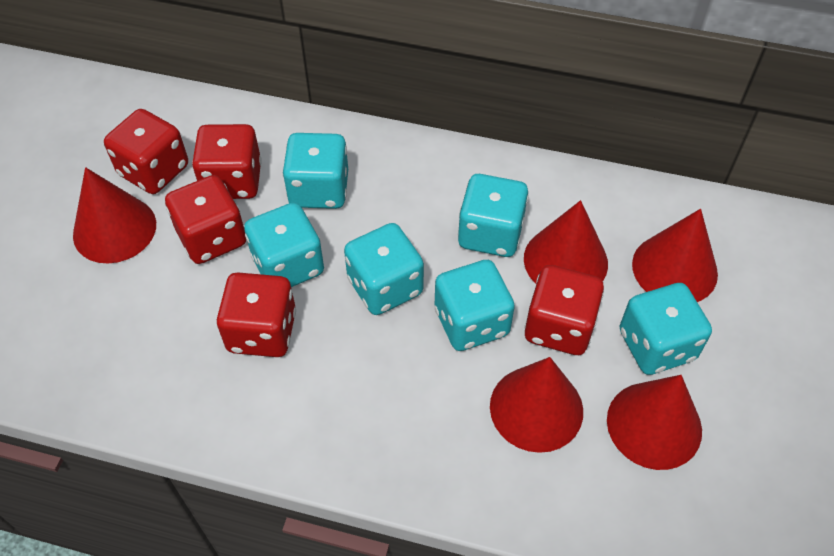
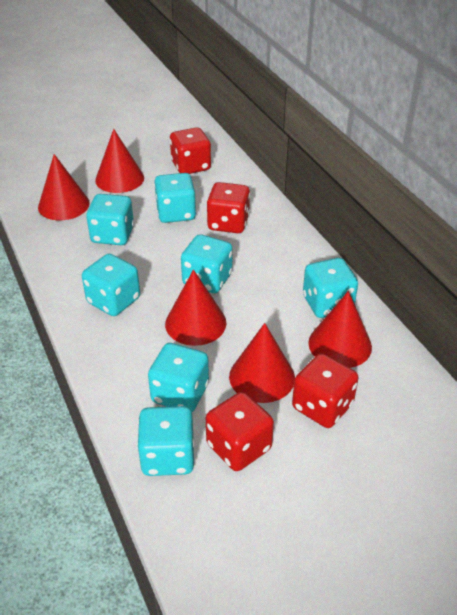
red dice: [104,109,188,194] [165,175,246,264] [192,124,262,199] [217,272,296,357] [524,265,604,355] = 5 -> [170,127,211,174] [206,392,274,471] [207,182,250,233] [292,353,358,428] = 4
turquoise dice: [244,203,324,287] [282,133,348,209] [344,223,424,315] [435,260,515,351] [458,174,529,257] [620,283,712,375] = 6 -> [82,254,140,316] [86,194,134,245] [137,406,195,476] [148,343,209,412] [154,173,196,223] [181,234,232,293] [303,258,358,318] = 7

